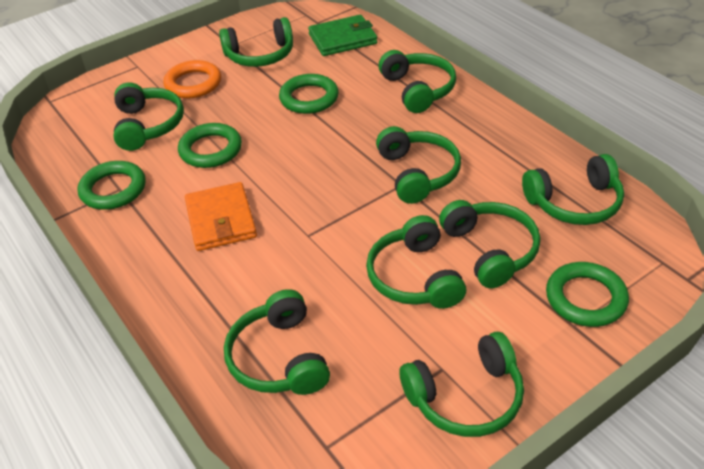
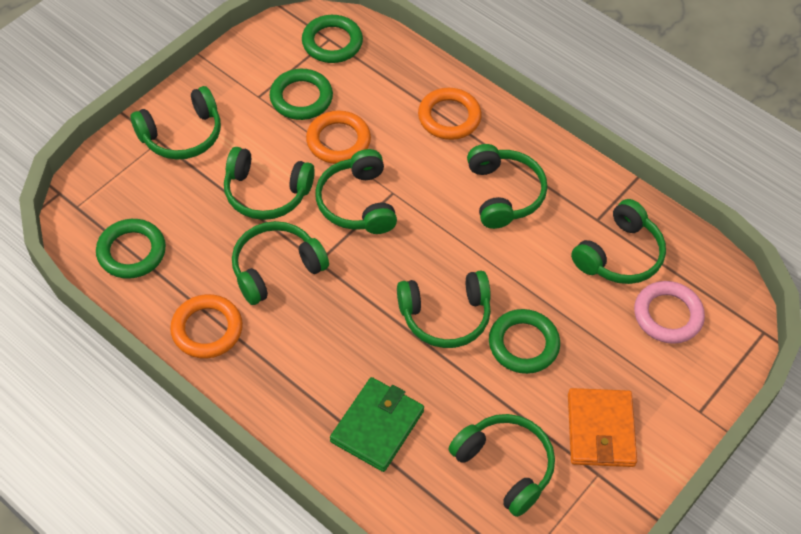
green headphones: [113,82,184,151] [219,17,293,67] [224,289,330,395] [366,215,466,309] [376,126,461,204] [379,50,456,113] [399,332,524,437] [439,200,541,289] [522,154,624,225] = 9 -> [131,86,221,160] [224,147,315,220] [232,221,329,305] [315,149,397,234] [397,271,491,348] [448,414,555,517] [467,144,547,229] [571,199,666,284] = 8
orange ring: [163,60,221,98] = 1 -> [170,294,243,359] [306,111,371,164] [418,88,482,140] = 3
pink ring: none = 0 -> [634,281,705,344] = 1

